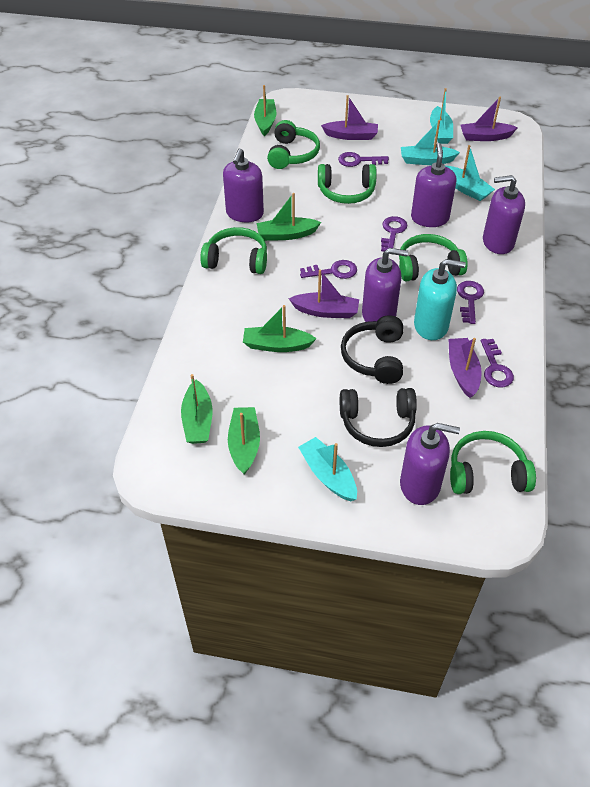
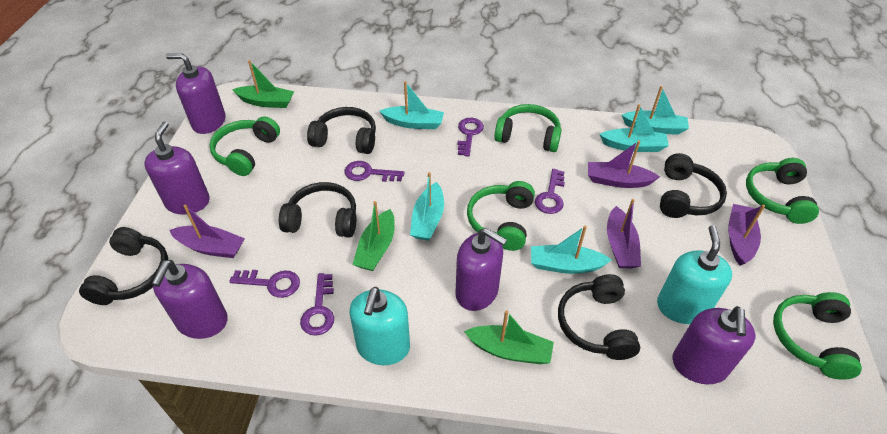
black headphones: [340,388,417,447] [341,315,403,384] = 2 -> [79,227,168,305] [279,182,356,238] [307,107,376,154] [558,274,640,360] [660,153,727,218] = 5
green boat: [181,374,213,444] [228,407,260,475] [243,305,317,352] [254,85,276,136] [257,193,321,241] = 5 -> [232,60,295,108] [353,201,395,271] [464,310,554,364] = 3
turquoise boat: [298,437,357,501] [401,120,460,165] [430,88,453,144] [445,145,495,201] = 4 -> [379,81,444,129] [410,172,444,241] [531,226,611,274] [599,104,669,152] [622,86,689,135] = 5
turquoise soap dispenser: [414,259,466,340] = 1 -> [349,287,410,365] [657,225,732,324] = 2

